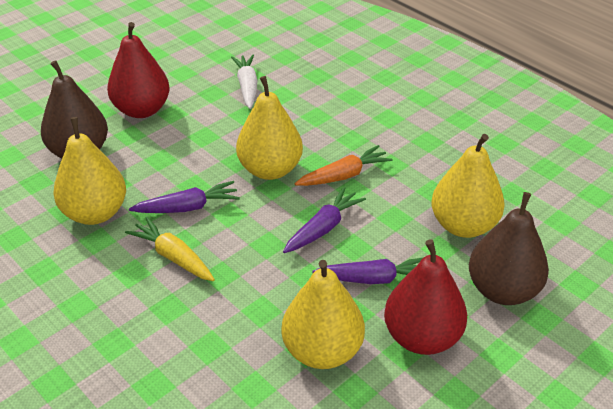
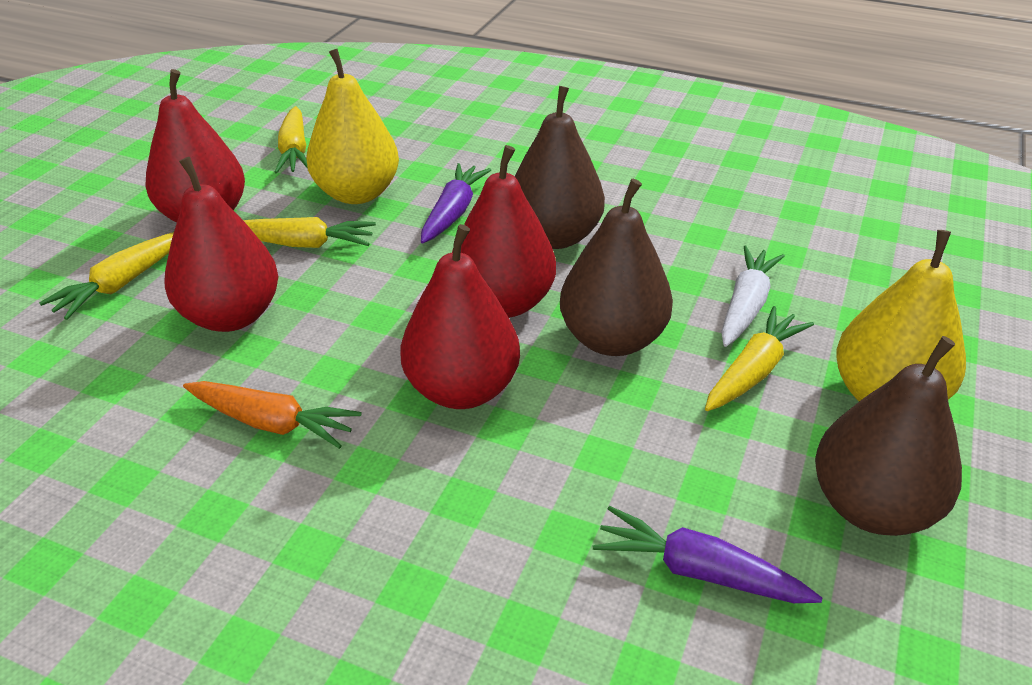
brown pear: [41,60,108,158] [469,192,549,305] = 2 -> [515,86,605,249] [560,179,673,356] [815,336,962,536] = 3
purple carrot: [129,181,240,213] [283,187,366,253] [312,258,423,284] = 3 -> [421,163,491,244] [593,506,822,603] = 2
red pear: [107,22,170,118] [384,239,467,355] = 2 -> [145,69,245,223] [164,157,278,332] [400,224,520,409] [452,145,556,318] = 4
yellow carrot: [125,217,215,281] = 1 -> [39,232,174,320] [243,217,376,248] [275,106,308,174] [705,306,814,411] = 4
yellow pear: [53,117,126,225] [236,76,303,180] [281,260,365,369] [431,134,505,238] = 4 -> [306,49,399,204] [836,230,966,401] = 2

